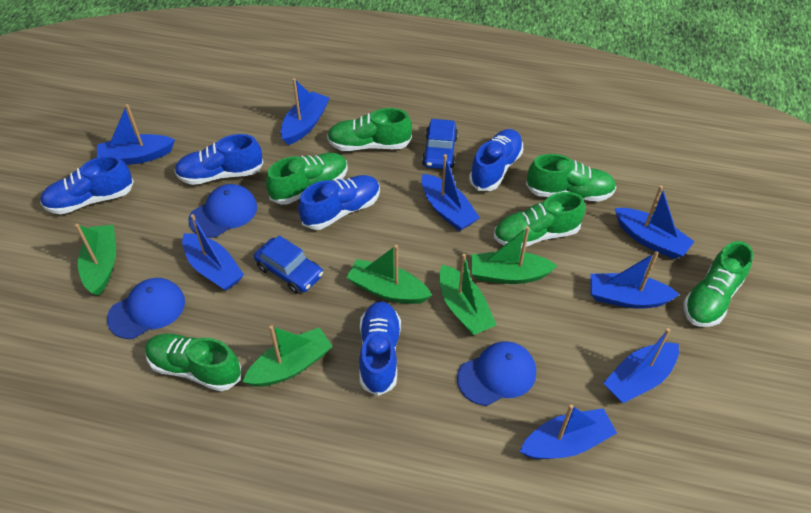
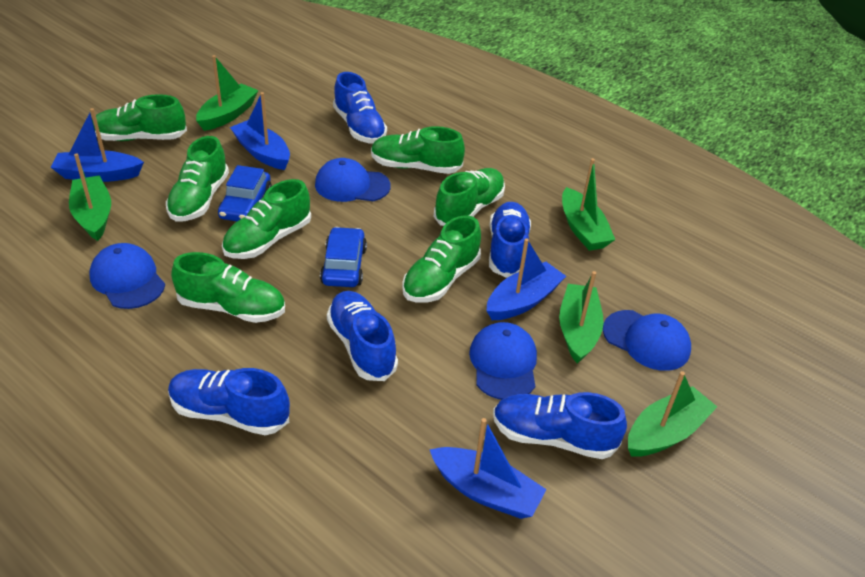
blue boat: [97,104,175,165] [182,214,244,291] [281,78,330,145] [421,154,480,231] [520,404,617,459] [590,251,680,309] [604,328,679,403] [615,186,695,259] = 8 -> [51,108,144,182] [230,92,290,170] [430,418,547,519] [487,238,566,320] = 4
blue cap: [107,278,185,339] [189,184,257,238] [457,341,536,406] = 3 -> [89,243,165,309] [315,158,391,202] [469,322,537,400] [603,310,691,371] = 4
green shoe: [145,334,241,391] [266,153,348,205] [327,108,412,151] [494,192,585,248] [526,154,616,202] [684,241,753,327] = 6 -> [92,94,187,141] [166,136,229,222] [171,252,285,323] [222,179,311,259] [371,126,465,174] [402,215,481,302] [434,168,505,226] = 7

